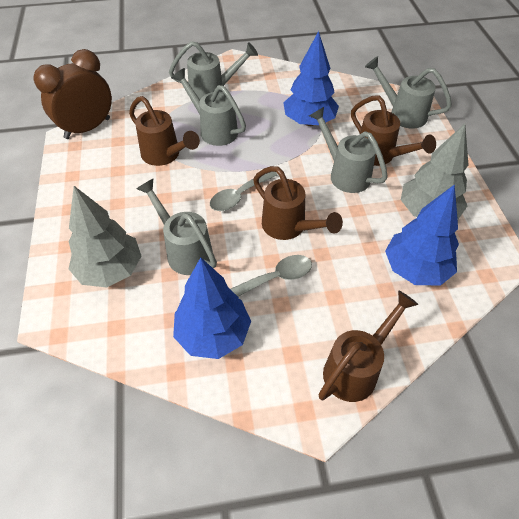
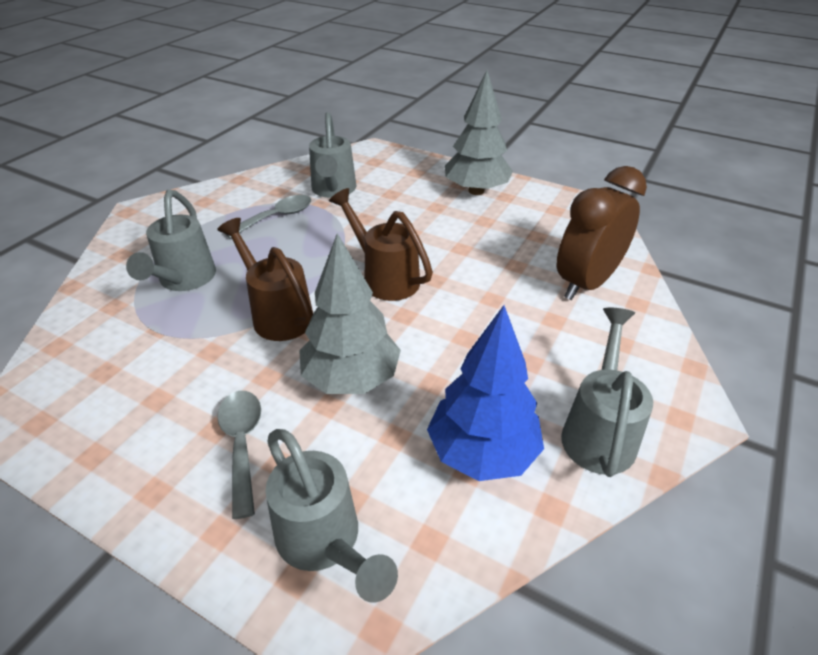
blue tree: [173,257,251,359] [283,31,339,126] [385,184,459,286] = 3 -> [427,305,544,481] = 1
brown watering can: [129,96,200,166] [253,166,343,240] [318,290,419,402] [351,95,436,166] = 4 -> [217,218,313,341] [329,188,433,301] = 2
grey watering can: [136,179,217,275] [169,41,258,99] [172,68,246,146] [309,107,388,193] [365,56,452,129] = 5 -> [126,190,216,291] [265,429,398,603] [309,112,356,198] [561,308,653,477] = 4

